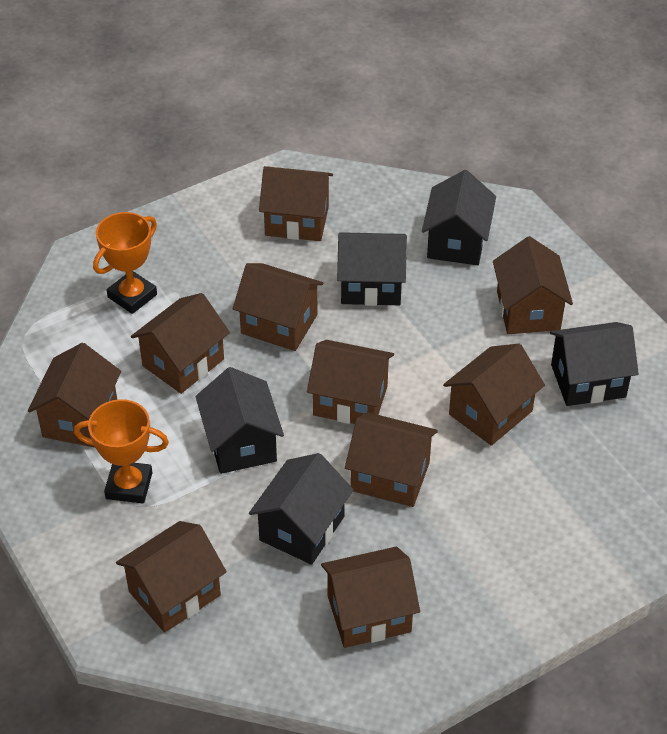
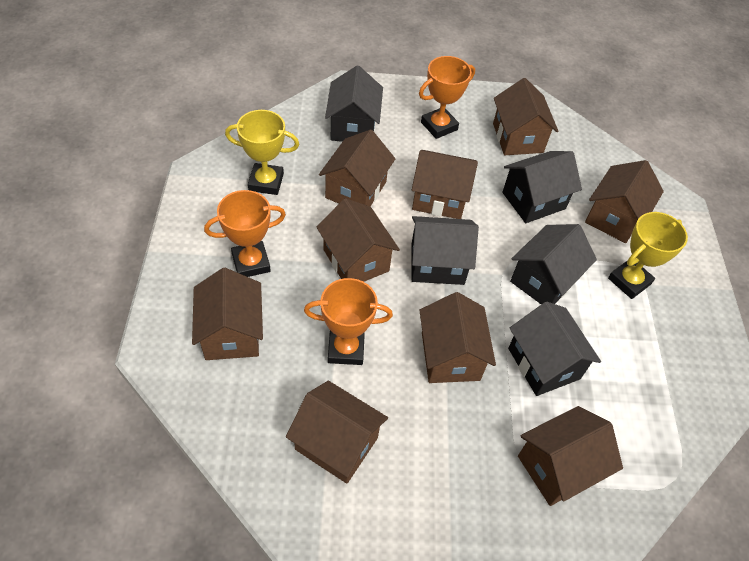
brown house: [28,343,121,448] [116,521,227,633] [131,293,230,394] [233,263,323,351] [259,166,333,241] [307,340,394,424] [321,547,420,648] [345,412,438,507] [443,344,545,446] [493,236,573,334] = 10 -> [192,268,263,360] [286,381,388,484] [316,198,400,282] [319,130,395,207] [412,150,478,219] [419,292,496,383] [493,78,558,155] [518,406,623,506] [585,160,664,243] = 9
orange trophy: [74,399,169,503] [93,212,157,314] = 2 -> [204,190,286,277] [304,278,393,365] [419,56,475,139] = 3
yellow trophy: none = 0 -> [225,110,299,195] [608,212,688,299] = 2

